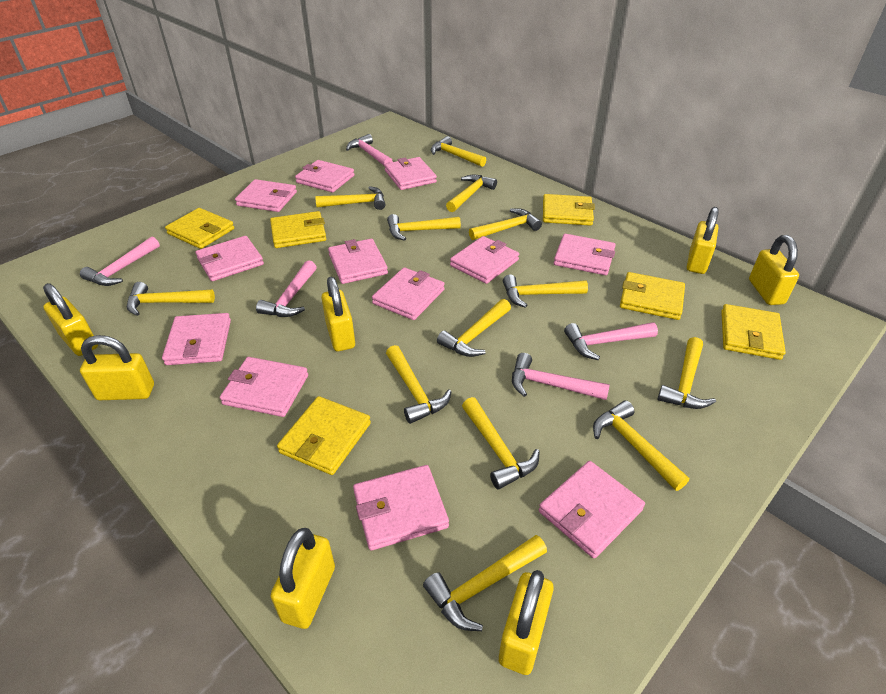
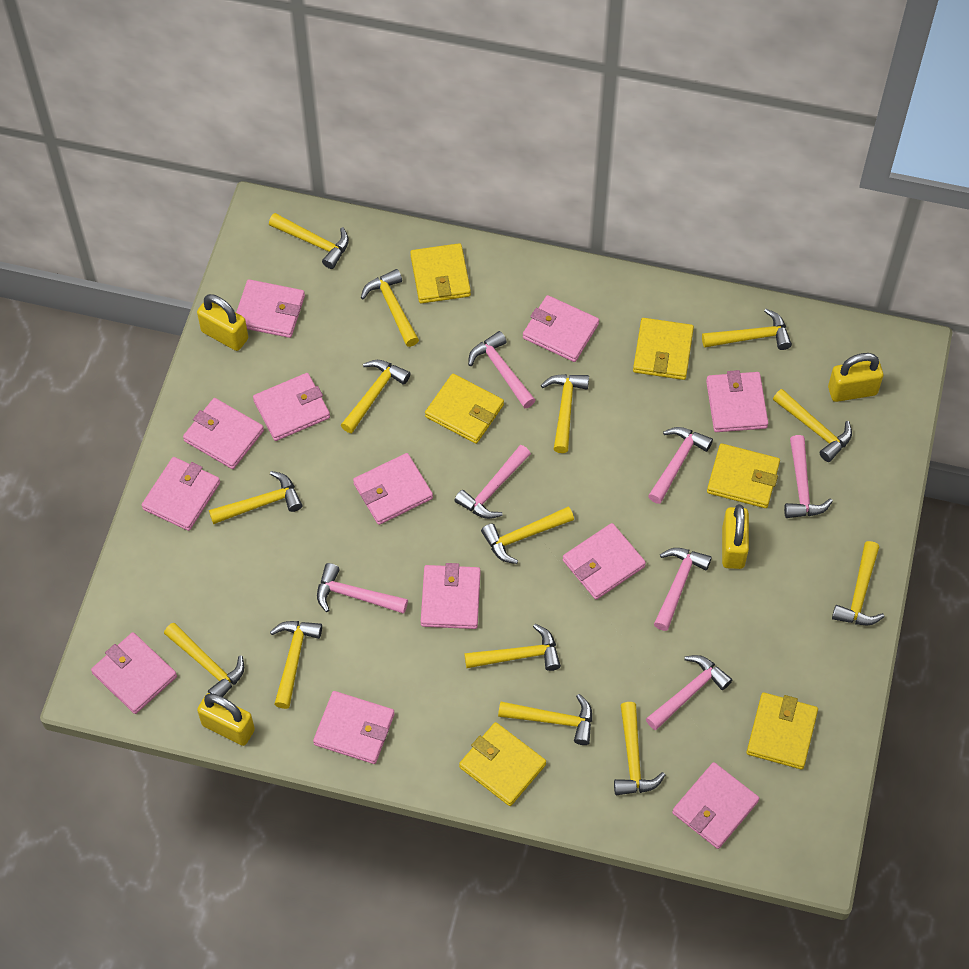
pink hammer: [80,236,160,286] [256,260,317,317] [346,134,393,165] [512,353,610,400] [564,322,658,360] = 5 -> [317,563,408,614] [454,445,531,519] [468,331,536,408] [646,655,732,730] [648,427,713,504] [654,548,712,631] [784,435,833,518] = 7
yellow hammer: [127,282,215,316] [315,186,385,210] [386,345,452,424] [387,214,461,241] [423,535,547,631] [431,136,486,167] [437,299,511,357] [446,175,497,212] [462,397,540,489] [469,208,542,240] [503,275,588,308] [593,400,689,491] [657,337,716,409] = 13 -> [164,623,244,697] [209,471,302,524] [269,213,349,269] [270,621,322,709] [341,360,411,433] [361,269,419,347] [464,624,561,671] [481,507,574,564] [498,694,592,745] [541,374,589,453] [614,702,665,795] [702,309,792,350] [773,389,852,462] [832,541,885,625] = 14
yellow padlock: [43,283,98,356] [80,335,154,400] [270,528,335,629] [321,277,355,351] [499,570,554,675] [687,207,719,274] [749,235,799,305] = 7 -> [197,294,248,351] [197,693,255,746] [722,504,749,569] [828,353,883,402] = 4

